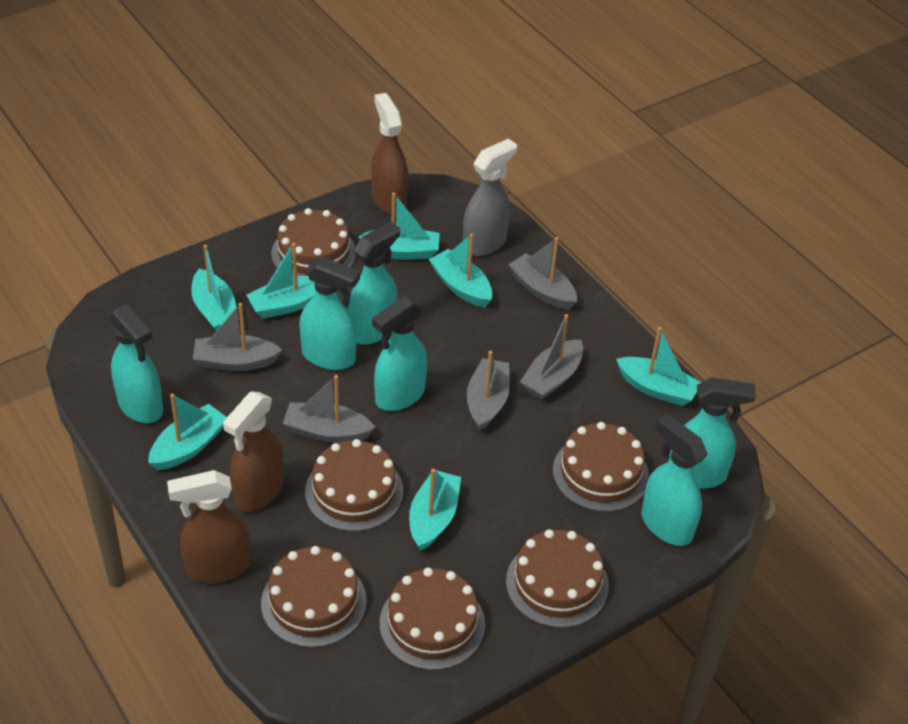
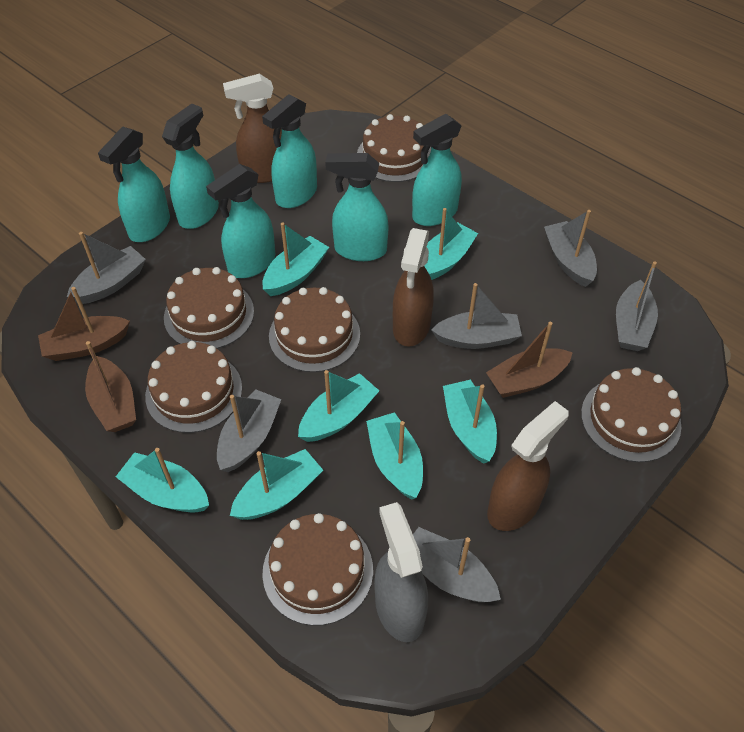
brown boat: none = 0 -> [38,287,130,361] [85,341,136,432] [486,322,573,398] = 3
grey boat: [193,303,282,371] [283,375,375,443] [467,351,510,431] [508,237,577,310] [520,314,583,400] = 5 -> [67,232,146,304] [217,389,281,472] [413,527,501,602] [431,283,522,349] [544,210,597,287] [616,261,658,351] = 6

